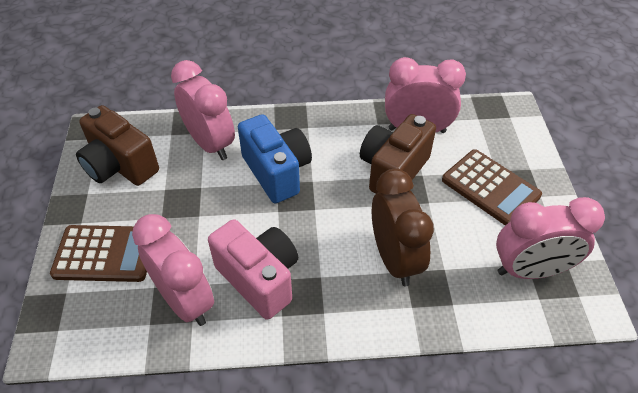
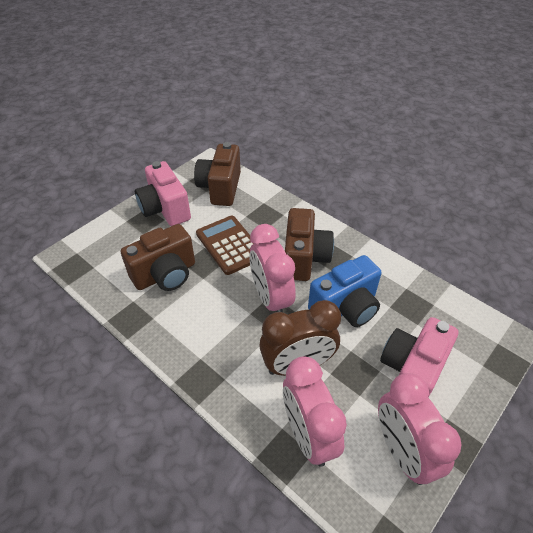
brown calculator: [50,225,147,282] [442,149,542,225] = 2 -> [196,216,254,275] = 1
brown camera: [76,105,159,186] [360,114,436,194] = 2 -> [121,224,195,291] [194,142,241,206] [285,208,334,281] = 3
pink camera: [208,219,298,320] = 1 -> [135,161,191,226] [380,317,459,397] = 2
pink clock: [132,214,214,326] [171,60,235,160] [385,57,466,133] [496,197,605,279] = 4 -> [249,224,295,312] [283,356,347,467] [378,373,461,485] = 3

